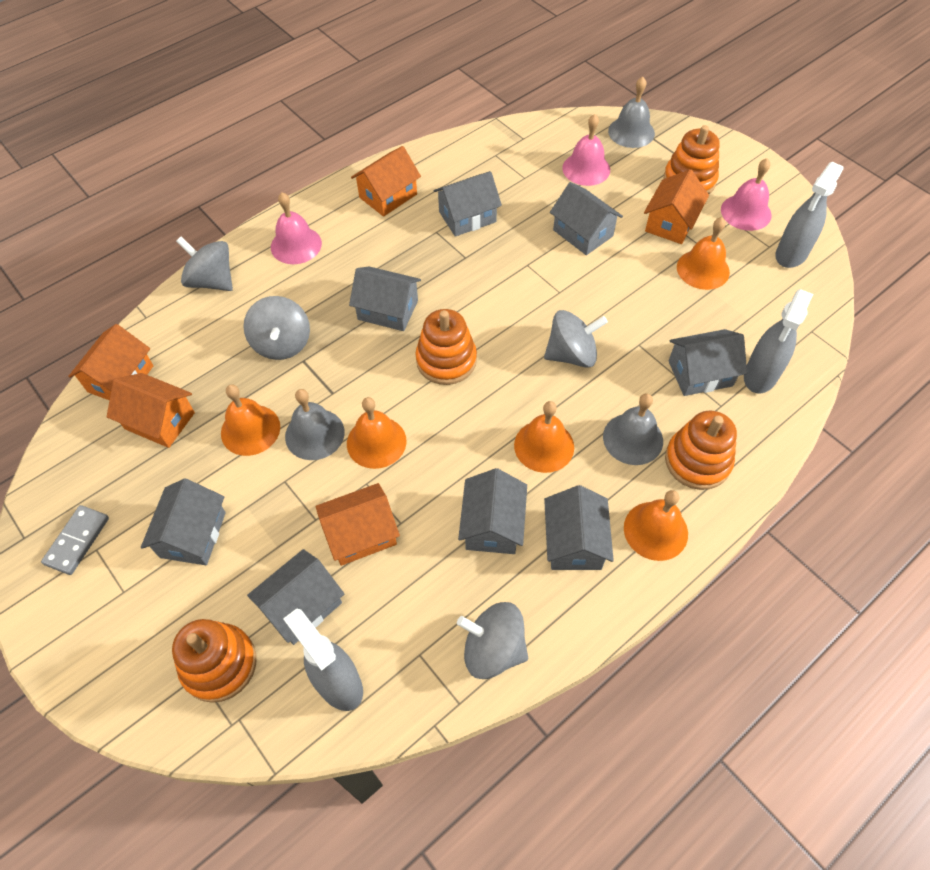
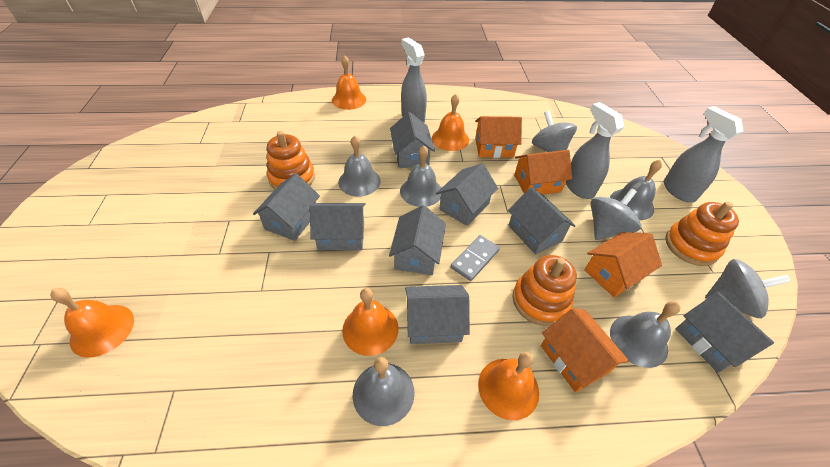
grey bell: [285,389,345,460] [603,394,663,465] [608,77,655,148] = 3 -> [338,136,380,197] [352,357,415,426] [400,146,441,207] [610,160,662,220] [610,301,680,368] = 5
grey spinning top: [176,236,233,291] [243,296,310,360] [457,602,528,679] [544,310,608,368] = 4 -> [532,111,577,152] [591,188,641,240] [705,259,791,318] = 3
orange house: [68,324,154,400] [107,373,195,448] [315,483,400,566] [351,146,421,217] [644,169,709,244] = 5 -> [475,116,522,158] [514,150,572,195] [541,308,629,393] [584,232,662,298] = 4
orange stacking toy: [172,619,257,703] [415,309,477,385] [664,125,720,194] [665,411,737,490] = 4 -> [267,131,315,189] [512,255,577,326] [665,201,739,266] = 3
pink bell: [271,192,322,264] [562,114,610,186] [721,158,772,231] = 3 -> none = 0

